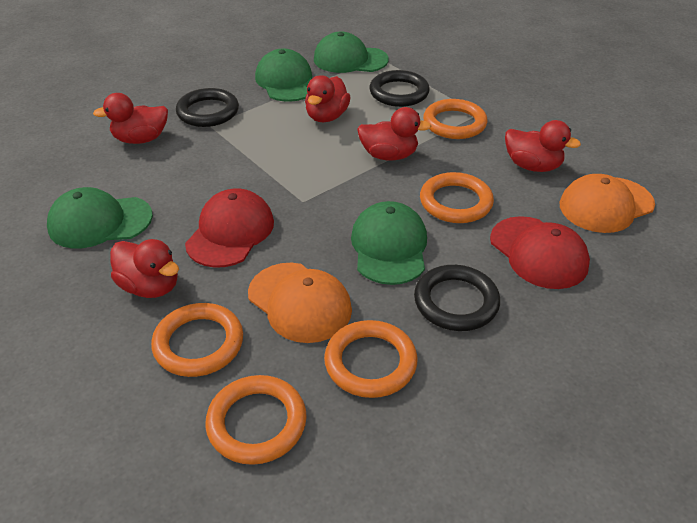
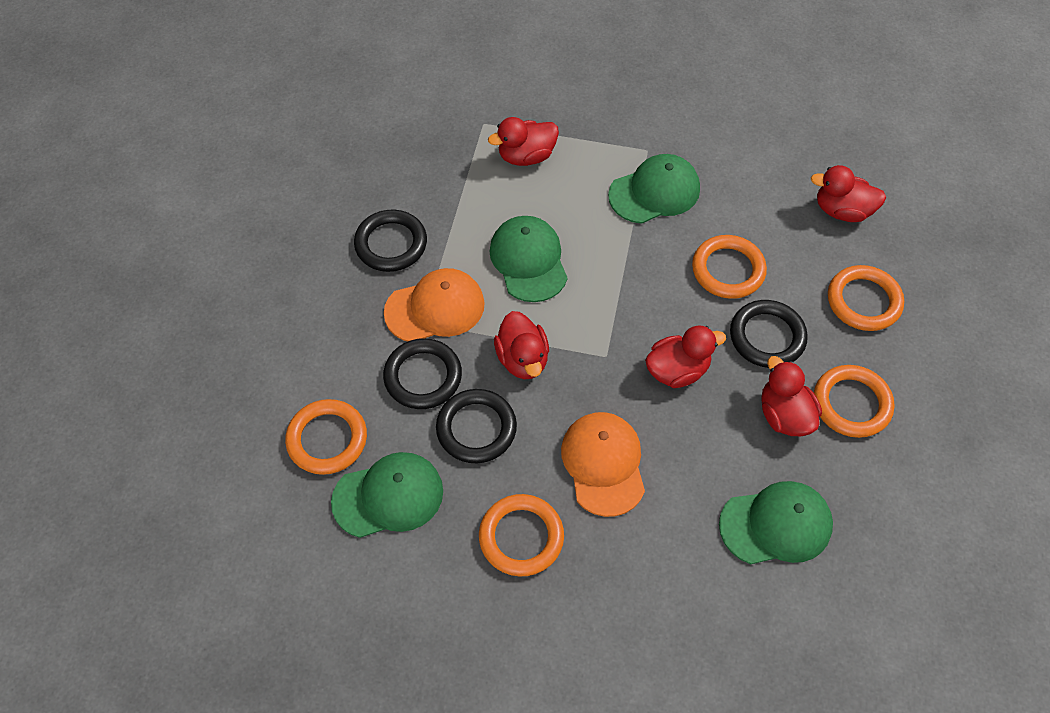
black ring: [176,88,239,127] [369,70,430,107] [414,265,500,331] = 3 -> [354,210,427,272] [383,338,462,409] [436,389,517,463] [730,300,808,368] = 4
red cap: [185,188,274,268] [490,216,590,289] = 2 -> none = 0

